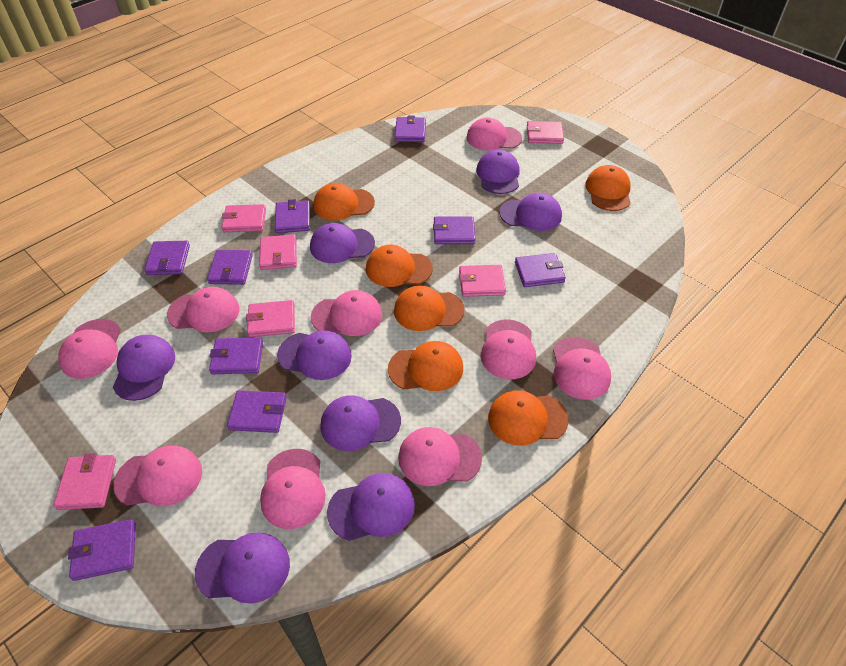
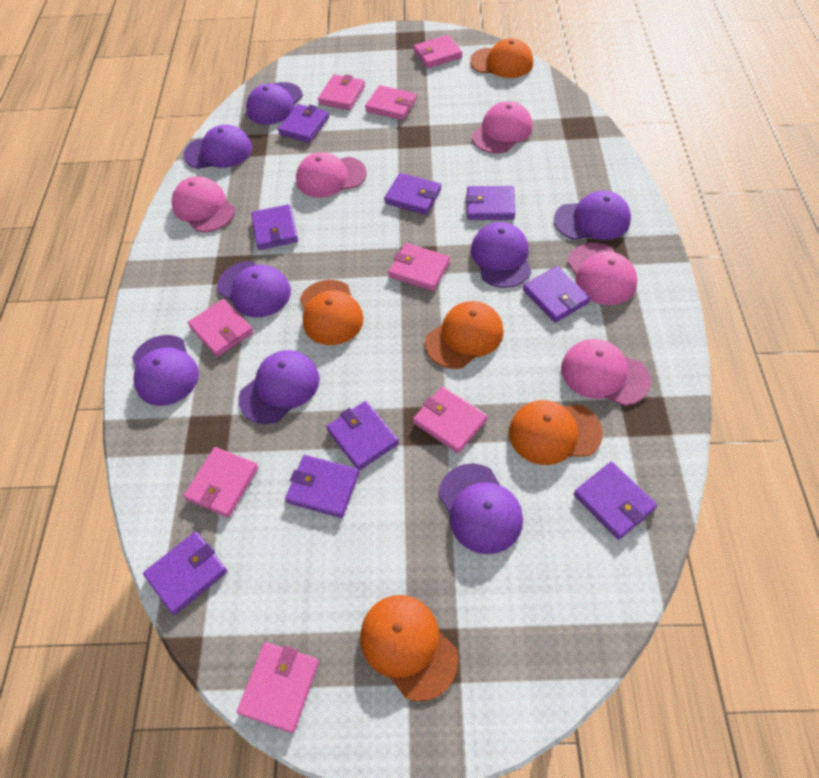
orange cap: [313,183,375,221] [366,245,433,287] [388,341,463,391] [394,285,464,331] [488,390,569,446] [585,165,631,211] = 6 -> [300,280,364,345] [360,595,458,701] [425,301,504,369] [470,38,533,78] [509,400,603,465] = 5
pink cap: [58,319,121,379] [113,445,202,506] [167,287,239,332] [260,449,326,529] [311,290,382,336] [398,427,482,486] [466,117,522,151] [481,319,536,379] [553,337,611,400] = 9 -> [171,176,235,232] [296,152,367,198] [472,101,533,153] [561,339,651,406] [567,243,638,305] = 5
pink wallet: [53,453,116,510] [222,204,266,232] [246,300,295,337] [259,234,297,270] [459,265,506,297] [527,121,564,144] = 6 -> [184,447,259,518] [188,299,254,357] [237,642,319,733] [318,74,365,110] [365,85,417,120] [388,243,450,291] [413,386,488,453] [414,35,463,68] = 8

